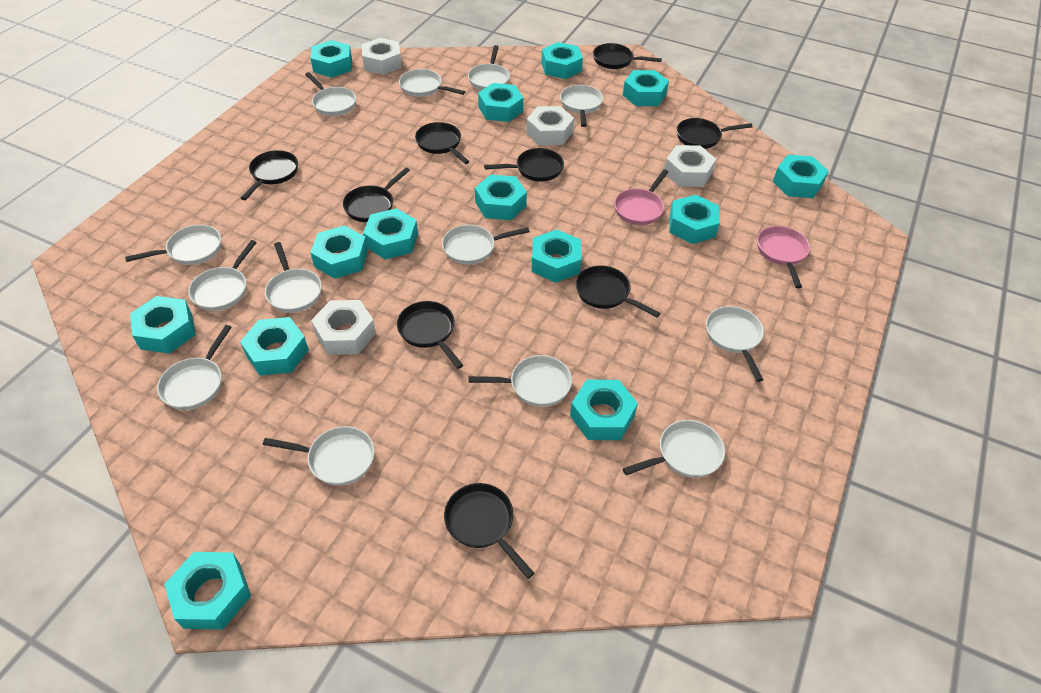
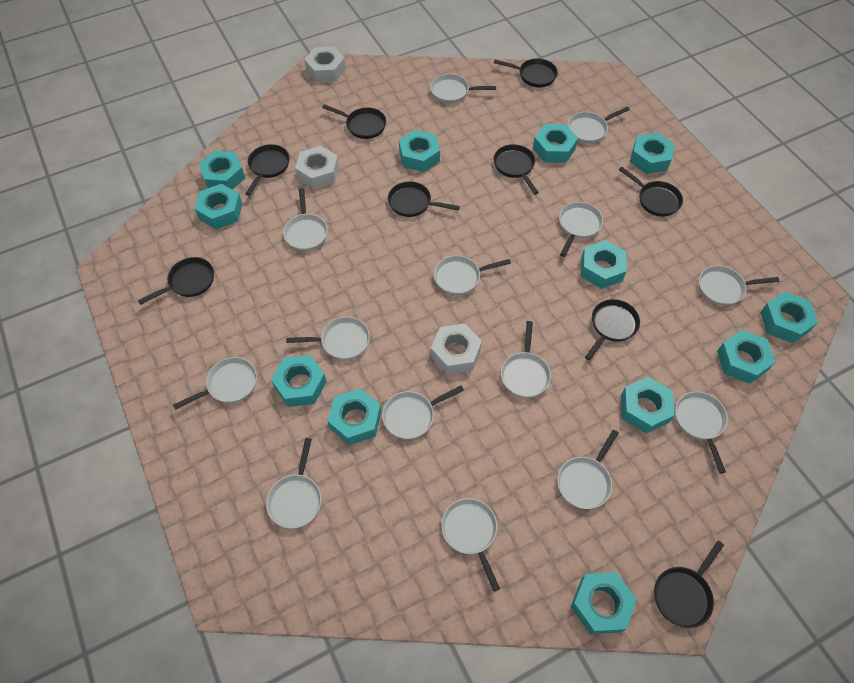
pink pan: [614,170,668,225] [757,226,810,288] = 2 -> none = 0
turquoise nut: [130,296,196,353] [164,552,251,629] [240,317,309,375] [310,40,352,78] [310,225,368,279] [363,208,418,260] [475,174,527,220] [478,83,524,122] [532,230,581,283] [541,42,583,79] [570,380,638,440] [623,70,669,106] [669,195,720,244] [773,155,829,198] = 14 -> [195,184,242,229] [198,151,245,190] [271,355,327,407] [328,388,381,445] [399,130,440,172] [533,124,578,163] [571,572,637,634] [581,240,627,289] [621,377,675,434] [630,132,675,174] [717,330,776,384] [760,292,818,343] = 12
white nut: [311,300,376,355] [362,38,402,75] [526,106,574,145] [664,145,716,187] = 4 -> [295,146,339,189] [304,46,346,82] [431,324,482,374] = 3
white pan: [125,225,221,265] [157,325,232,410] [188,240,257,311] [263,426,374,485] [265,242,322,313] [305,72,356,116] [399,69,465,97] [442,225,530,265] [468,45,510,90] [468,355,572,407] [560,85,603,127] [623,420,725,478] [706,306,764,382] = 13 -> [173,357,257,410] [266,438,321,529] [283,188,328,251] [286,317,370,360] [382,385,464,439] [430,74,496,103] [434,255,511,295] [441,498,500,592] [501,321,551,398] [557,430,619,509] [559,202,603,257] [567,107,629,143] [675,391,728,473] [699,265,779,306] = 14

